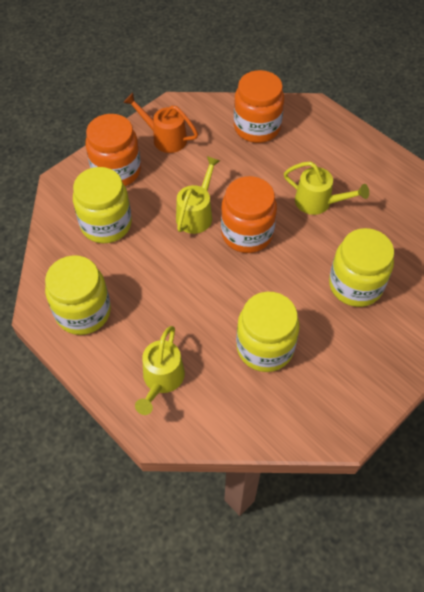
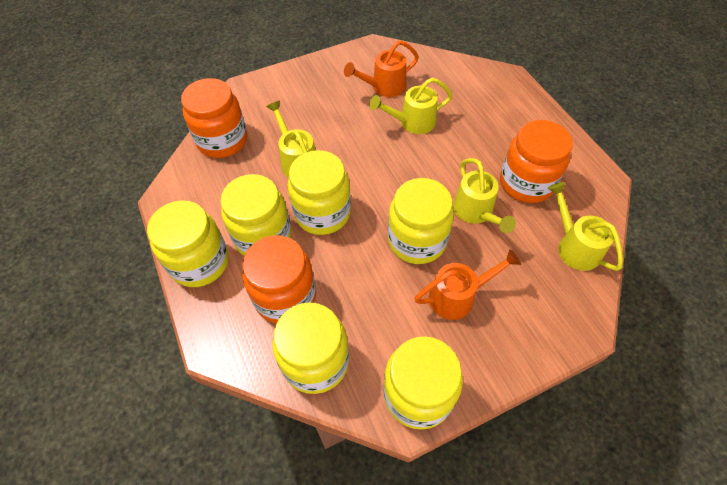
orange watering can: [123,93,198,153] = 1 -> [344,40,419,97] [415,249,521,320] = 2
yellow jar: [45,255,111,335] [73,167,132,243] [236,292,300,372] [329,228,394,307] = 4 -> [147,200,229,287] [221,174,292,256] [272,302,349,394] [288,150,351,235] [383,336,463,430] [388,178,454,264] = 6
yellow watering can: [135,326,185,415] [176,156,220,234] [284,162,369,215] = 3 -> [266,101,316,178] [369,78,453,134] [453,158,516,233] [548,182,623,271] = 4

